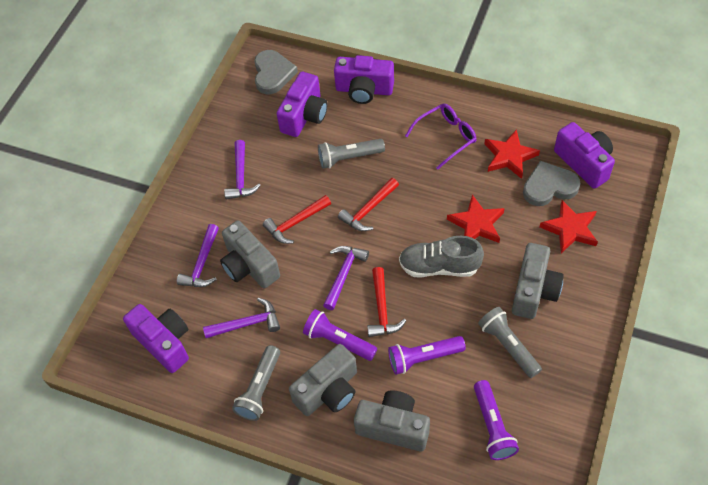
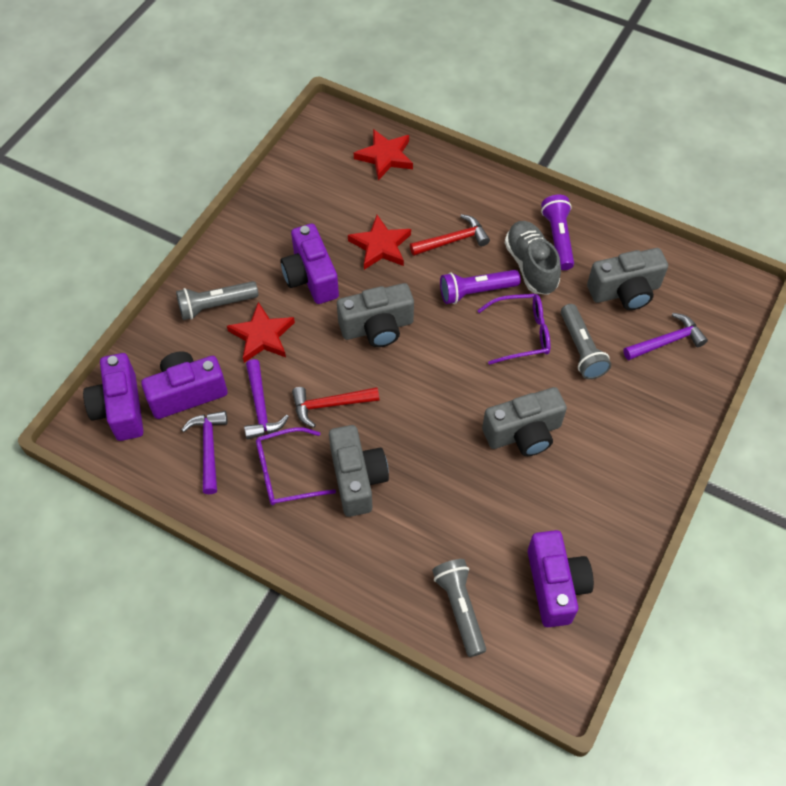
grey heart: [254,50,298,94] [523,161,580,206] = 2 -> none = 0
purple flashlight: [303,309,377,361] [388,336,466,375] [474,380,519,460] = 3 -> [440,270,520,304] [541,195,574,270] = 2
purple glasses: [405,104,476,169] = 1 -> [256,427,336,505] [477,294,550,365] = 2
purple hammer: [177,224,219,287] [203,298,280,338] [224,140,261,200] [323,246,369,310] = 4 -> [182,411,228,494] [244,359,289,439] [623,313,708,360] = 3
red hammer: [263,195,331,244] [338,178,399,231] [367,267,406,337] = 3 -> [292,387,379,428] [410,214,490,256] = 2

